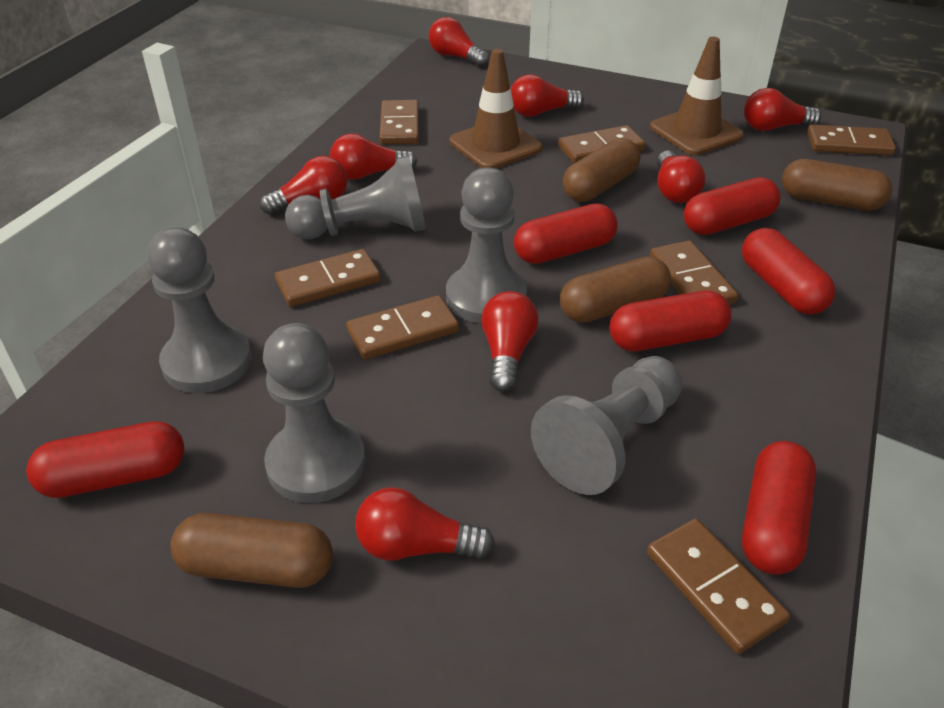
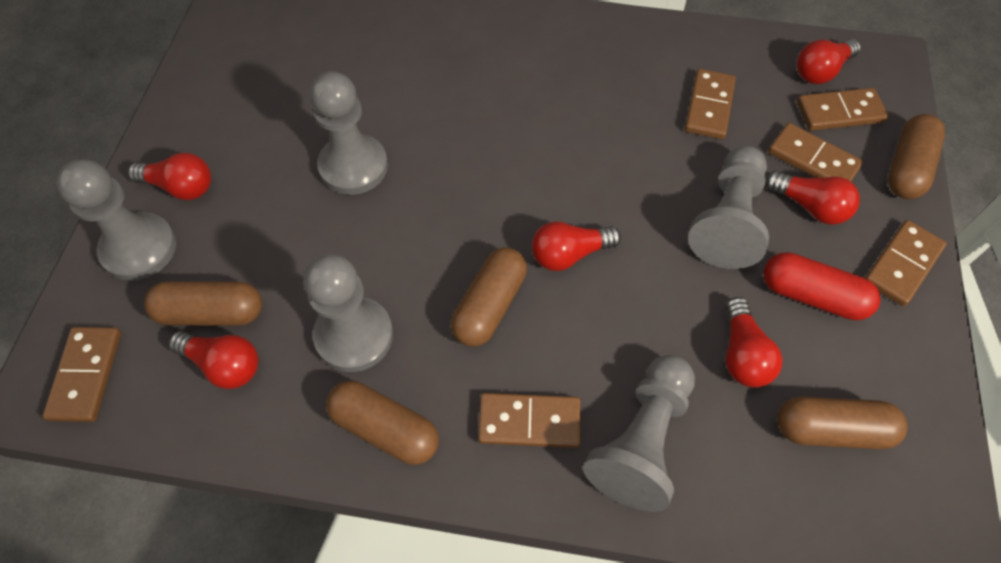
brown capsule: [170,513,333,588] [560,257,671,323] [563,138,640,202] [782,159,893,211] = 4 -> [144,281,262,326] [326,381,439,465] [451,247,527,347] [777,397,907,449] [888,114,945,199] = 5
brown domino: [275,249,381,307] [346,295,459,360] [379,100,419,145] [558,125,645,163] [647,518,790,654] [650,240,738,304] [807,125,896,156] = 7 -> [43,327,121,422] [478,393,581,448] [685,69,736,139] [768,123,863,181] [797,88,889,131] [865,220,947,306] = 6
brown traffic cone: [449,49,542,169] [650,37,744,155] = 2 -> none = 0
red capsule: [26,421,184,498] [514,204,618,264] [609,290,731,351] [684,177,781,235] [742,228,836,315] [742,441,816,575] = 6 -> [763,252,880,320] = 1
red light bulb: [260,156,348,215] [330,133,417,180] [355,487,495,561] [429,17,489,67] [481,291,538,392] [511,74,584,117] [657,150,705,203] [744,88,821,131] = 8 -> [128,153,211,200] [169,331,259,389] [532,221,621,271] [725,297,783,388] [765,170,860,225] [797,39,861,84] = 6

